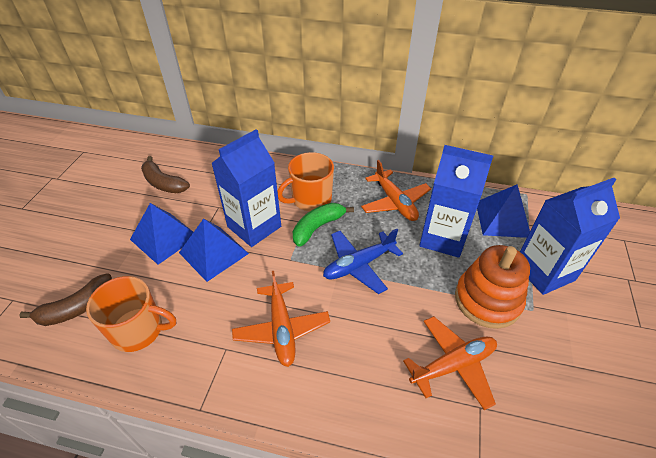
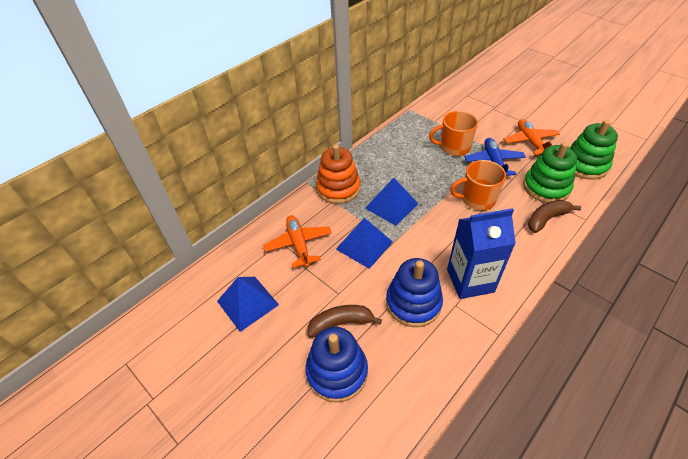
blue carton: [211,129,281,247] [419,145,493,258] [520,178,620,295] = 3 -> [447,208,516,299] = 1
blue stacking toy: none = 0 -> [306,327,368,403] [386,258,443,327] = 2
green banana: [293,203,354,247] = 1 -> none = 0
green stacking toy: none = 0 -> [523,142,577,203] [569,120,618,180] = 2
orange plane: [232,271,330,367] [361,160,431,221] [403,316,497,410] = 3 -> [263,215,332,268] [504,119,560,155] = 2

